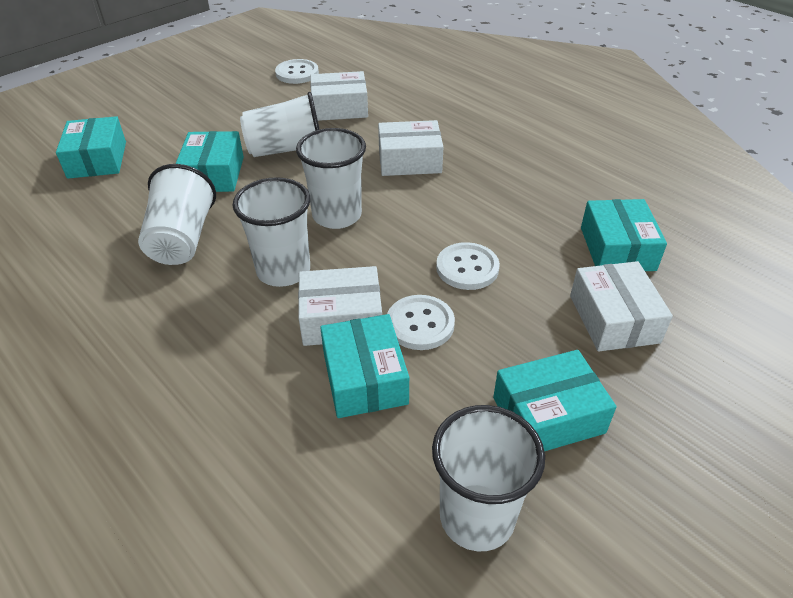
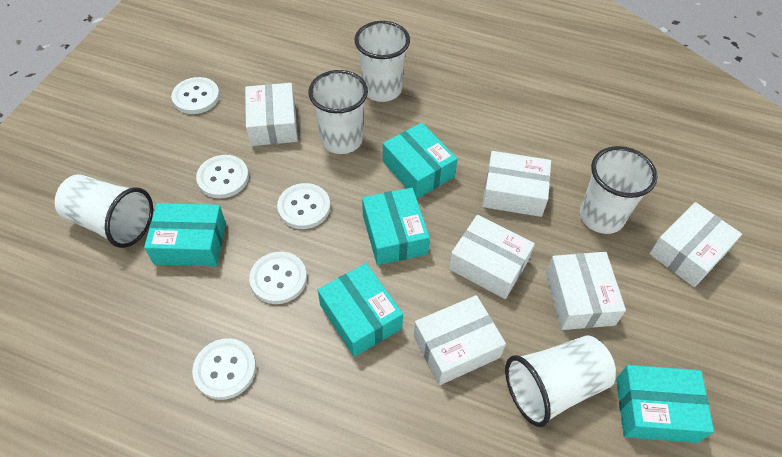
white box: [298,266,382,346] [310,71,368,121] [378,120,444,176] [570,261,673,351] = 4 -> [245,83,298,146] [414,295,506,385] [449,215,535,299] [482,151,551,217] [546,252,626,330] [649,202,742,287] = 6
white button: [275,59,319,84] [387,295,455,350] [436,242,500,290] = 3 -> [171,77,220,114] [192,338,256,400] [196,155,249,198] [249,252,307,304] [277,183,330,229] = 5

